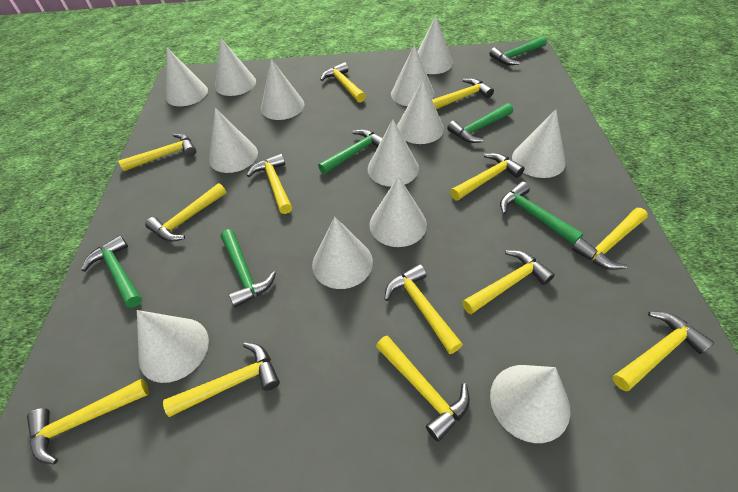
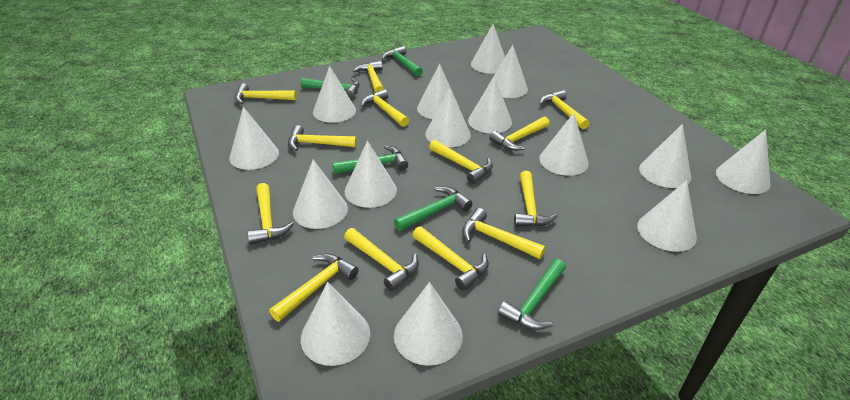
green hammer: [81,235,142,308] [221,229,276,308] [318,129,383,174] [447,103,513,143] [489,36,547,65] [500,182,584,245] = 6 -> [300,78,359,98] [333,145,408,174] [382,46,423,76] [394,186,472,231] [498,259,566,330] = 5
white cone: [137,310,209,383] [166,48,208,106] [209,108,258,173] [215,37,256,96] [261,59,304,120] [312,217,373,289] [368,119,419,187] [369,176,427,247] [391,45,435,106] [397,79,444,144] [417,16,453,74] [490,365,570,443] [512,109,566,178] = 13 -> [229,107,279,170] [293,160,348,229] [301,282,370,366] [313,66,356,123] [345,141,397,208] [394,282,463,366] [417,64,457,119] [425,88,471,147] [468,76,512,134] [471,24,505,74] [489,45,528,98] [539,113,589,176] [637,180,697,252] [639,124,691,188] [716,129,770,194] = 15

